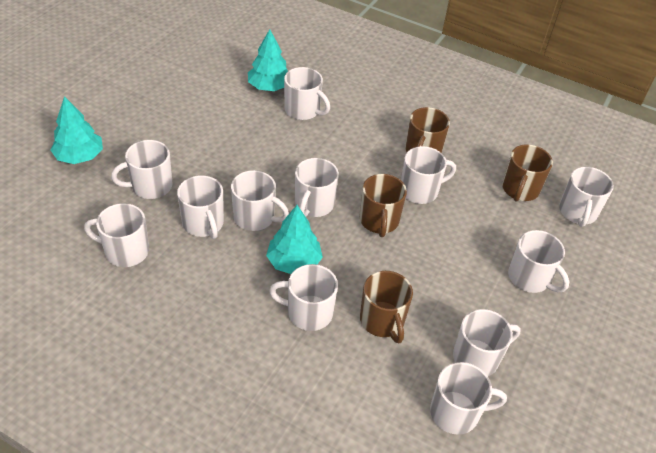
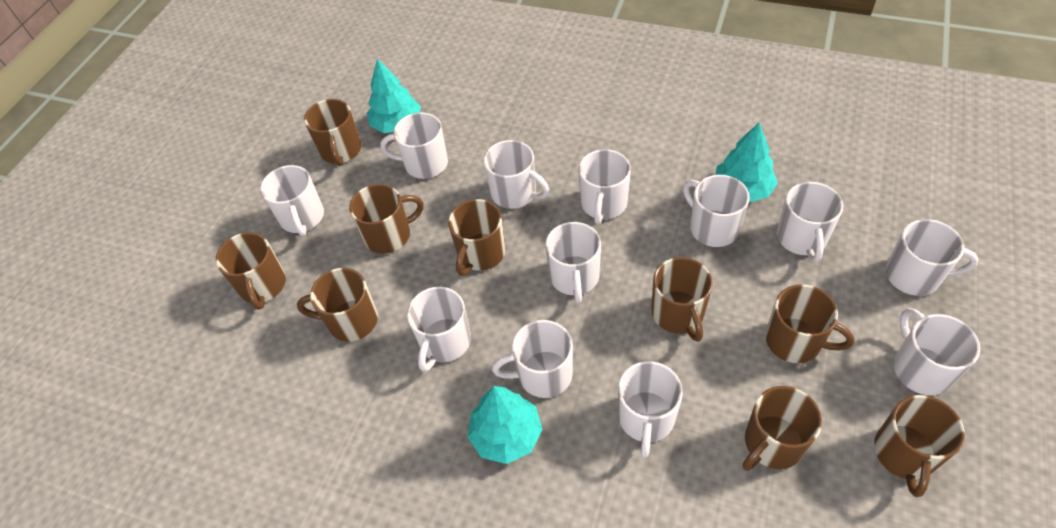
brown mug: [360,174,407,237] [360,271,413,343] [405,107,450,153] [502,144,553,202] = 4 -> [216,232,286,310] [297,268,378,342] [304,99,361,166] [349,184,424,254] [448,199,506,276] [651,257,713,342] [743,386,822,471] [766,284,855,363] [874,395,965,497] = 9

